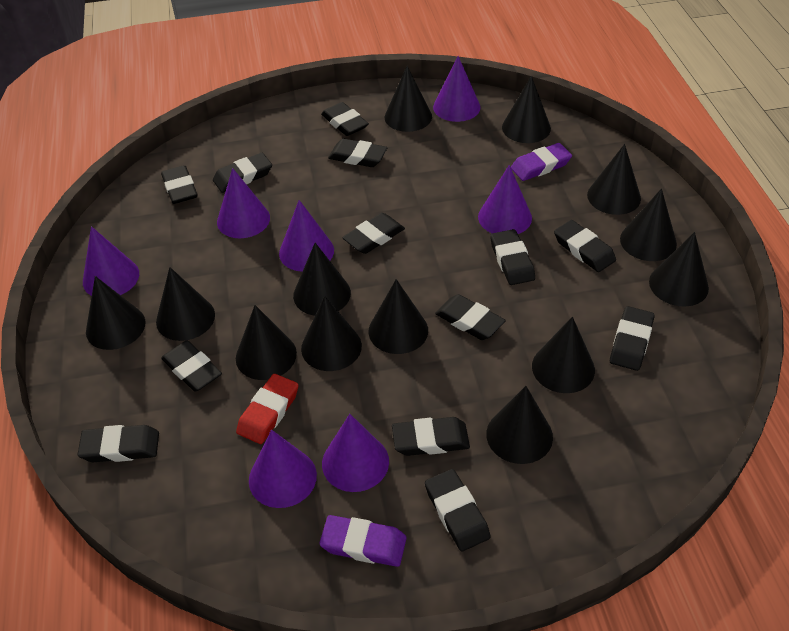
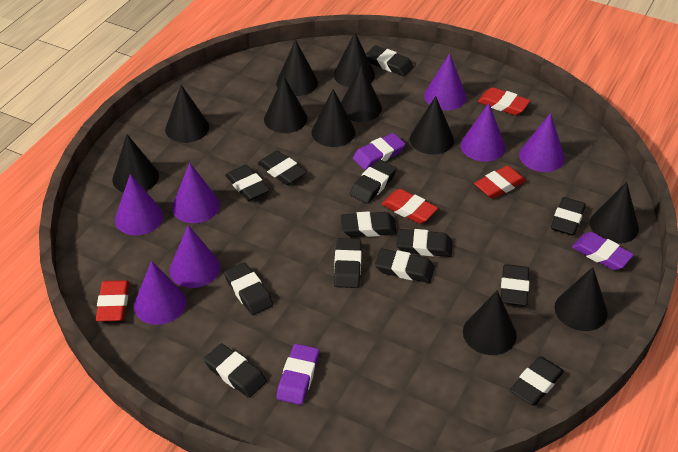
black cone: [86,276,145,350] [156,267,215,341] [236,305,297,380] [293,243,351,316] [301,296,362,371] [369,279,428,354] [385,66,432,132] [486,386,553,464] [502,76,551,143] [532,317,595,393] [587,144,641,215] [620,188,677,261] [649,232,709,307] = 13 -> [112,134,159,193] [165,85,209,143] [264,75,307,133] [276,40,318,96] [311,89,355,147] [334,32,375,87] [341,65,382,122] [410,96,454,155] [463,290,517,355] [554,267,608,331] [590,182,639,243] = 11
purple eraser: [319,515,407,567] [511,143,572,181] = 2 -> [277,344,319,405] [353,133,405,170] [572,232,634,270] = 3
red eraser: [236,374,298,444] = 1 -> [96,280,129,321] [382,189,438,224] [474,165,526,199] [478,87,530,115] = 4

